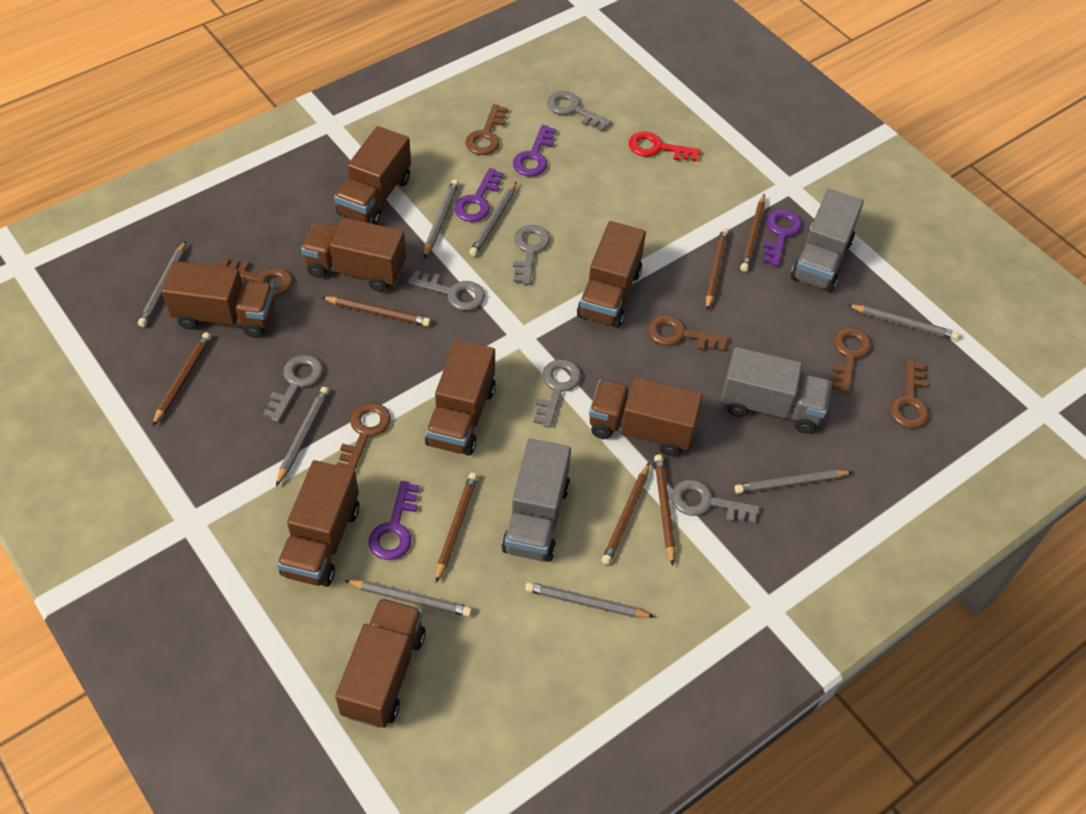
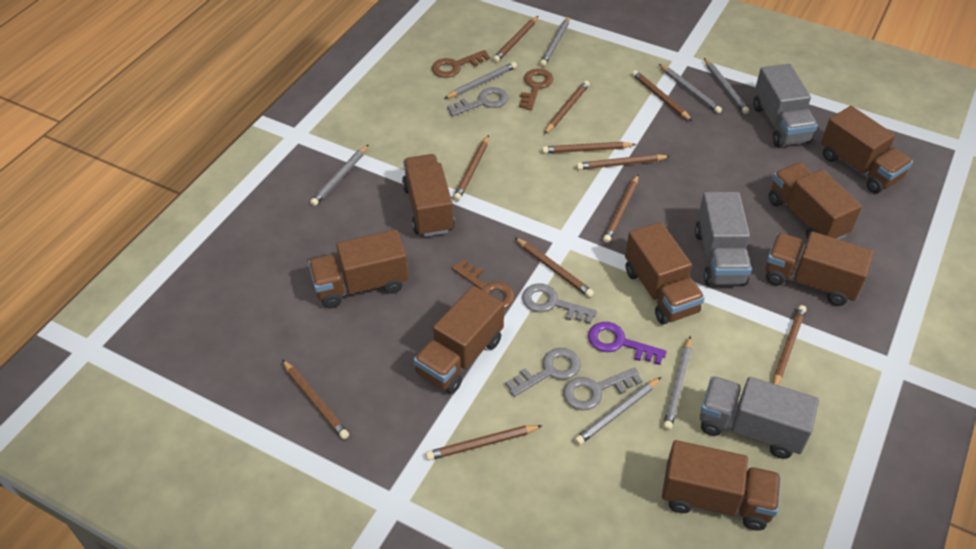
brown key: [218,258,293,297] [337,402,391,470] [465,104,507,155] [648,315,728,352] [832,327,872,393] [890,360,929,428] = 6 -> [432,50,490,78] [452,259,515,309] [519,69,553,110] = 3
brown pencil: [152,332,211,427] [321,296,431,326] [436,473,478,583] [601,462,650,565] [654,454,675,566] [706,227,729,310] [740,193,765,272] = 7 -> [282,359,349,439] [426,425,543,461] [453,135,489,201] [493,16,538,62] [515,237,594,297] [542,142,636,153] [544,80,590,134] [576,154,670,170] [603,175,639,243] [632,70,692,121] [773,305,806,385] = 11
grey key: [263,355,323,422] [408,270,485,311] [513,225,550,285] [533,359,581,428] [547,91,612,131] [671,480,760,524] = 6 -> [447,87,508,116] [505,348,581,397] [522,283,597,324] [563,368,642,410] = 4
grey pencil: [138,241,186,327] [276,387,329,486] [344,580,472,617] [424,179,459,258] [469,182,517,256] [525,582,654,618] [735,470,852,494] [848,305,959,340] = 8 -> [310,144,369,206] [444,62,517,99] [540,16,570,67] [574,377,661,445] [659,64,722,114] [663,336,691,430] [704,58,749,114] = 7
purple key: [368,481,419,560] [454,168,503,222] [513,125,556,177] [763,209,802,267] = 4 -> [588,322,667,365] = 1
red key: [629,131,701,162] = 1 -> none = 0

